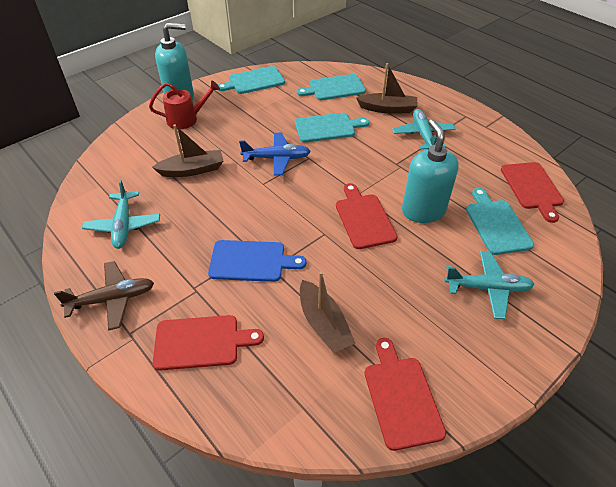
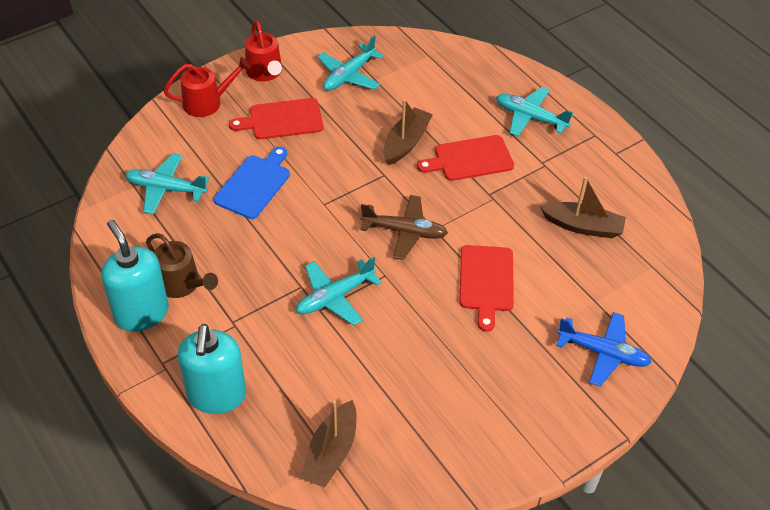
brown watering can: none = 0 -> [146,233,218,298] = 1
red cutting board: [153,315,264,371] [336,183,398,249] [365,338,446,451] [501,162,564,223] = 4 -> [229,98,323,139] [417,135,514,181] [460,245,514,332] = 3
red watering can: [149,80,220,129] = 1 -> [164,57,251,117] [245,21,282,81] = 2
turquoise cutting board: [218,66,285,94] [295,113,369,143] [297,74,366,100] [466,188,534,255] = 4 -> none = 0
turquoise plane: [82,180,160,249] [392,109,456,149] [444,251,534,319] = 3 -> [125,153,209,214] [296,257,382,325] [317,36,384,91] [496,87,573,136] = 4

